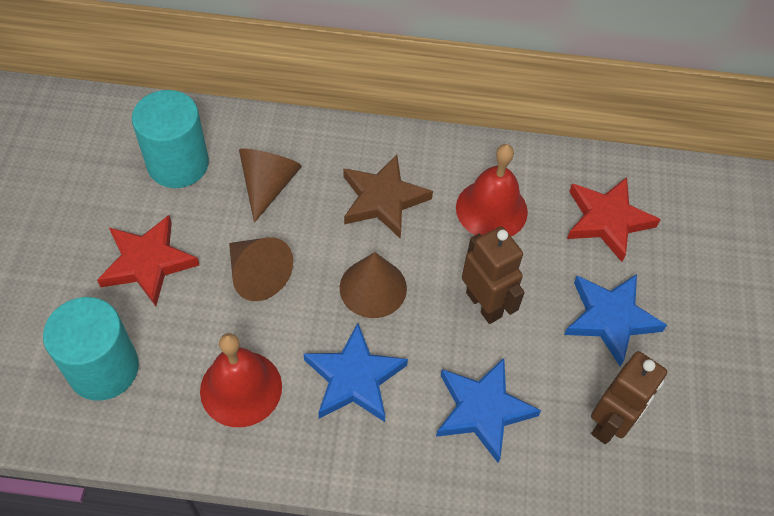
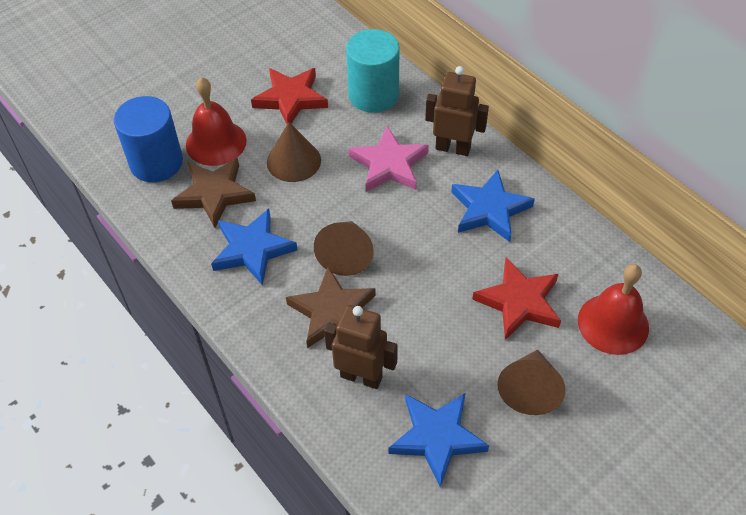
blue cylinder: none = 0 -> [114,96,183,182] = 1
brown star: [343,154,433,239] = 1 -> [171,158,256,228] [286,267,376,348] = 2
pink star: none = 0 -> [349,126,429,192] = 1
turquoise cylinder: [43,297,139,401] [132,90,209,188] = 2 -> [346,29,400,113] = 1

